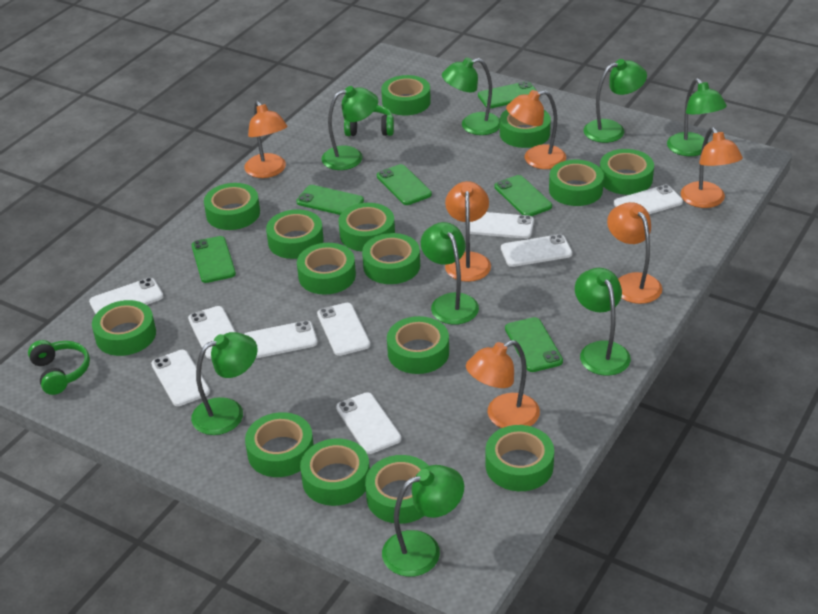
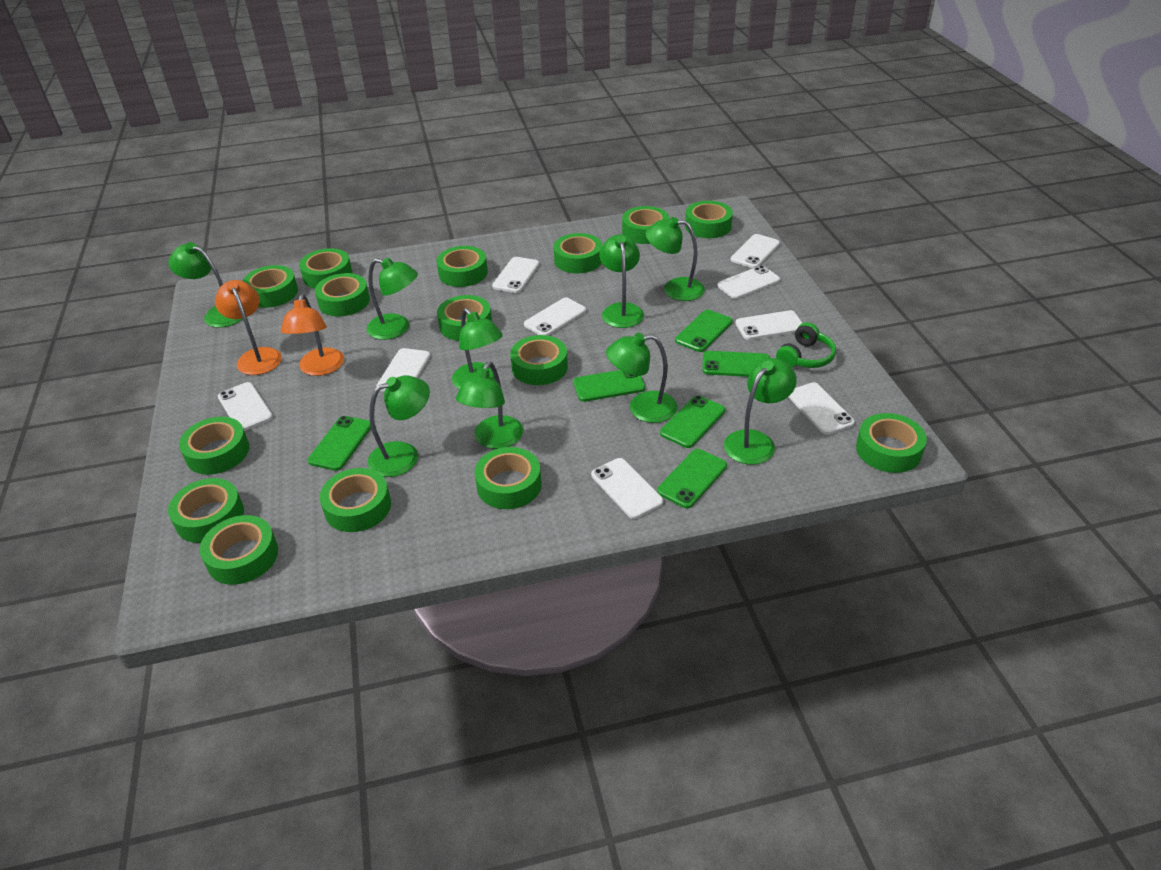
green headphones: [28,340,90,395] [344,105,394,136] = 2 -> [776,322,836,368] = 1
green lamp: [191,332,258,435] [321,86,378,170] [382,465,464,577] [421,222,479,325] [442,57,500,135] [575,268,631,376] [583,59,647,143] [667,78,727,156] = 8 -> [168,242,243,328] [366,258,418,340] [368,375,430,477] [452,308,503,389] [456,361,523,449] [600,234,644,328] [606,333,678,423] [645,217,705,301] [724,358,797,465] = 9
orange lamp: [244,101,287,178] [445,181,491,282] [466,340,540,428] [506,90,566,169] [607,202,662,304] [681,127,743,208] = 6 -> [215,280,282,375] [281,294,344,376] = 2

